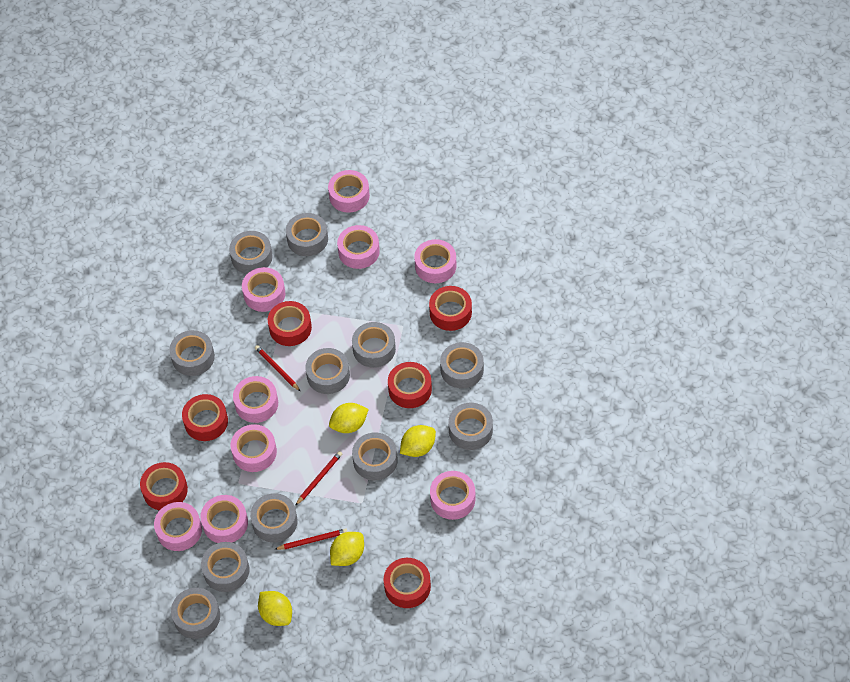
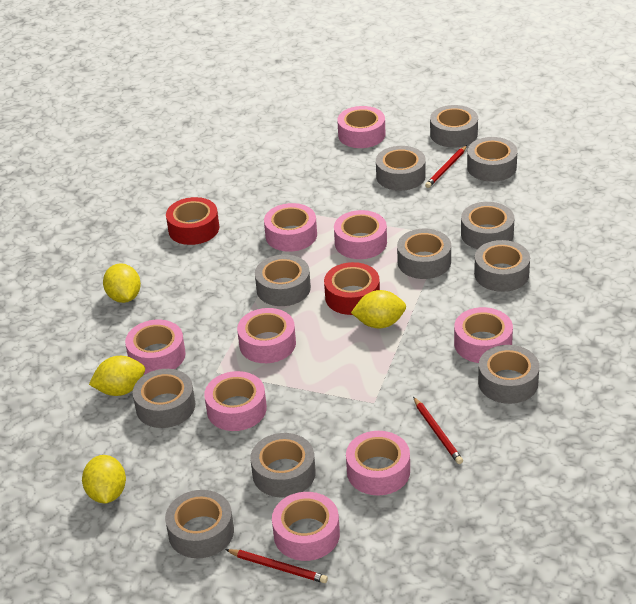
red tape: [140,462,188,510] [182,394,228,441] [268,301,312,346] [384,558,431,608] [388,362,432,408] [429,286,472,331] = 6 -> [166,197,219,245] [324,262,380,315] = 2

